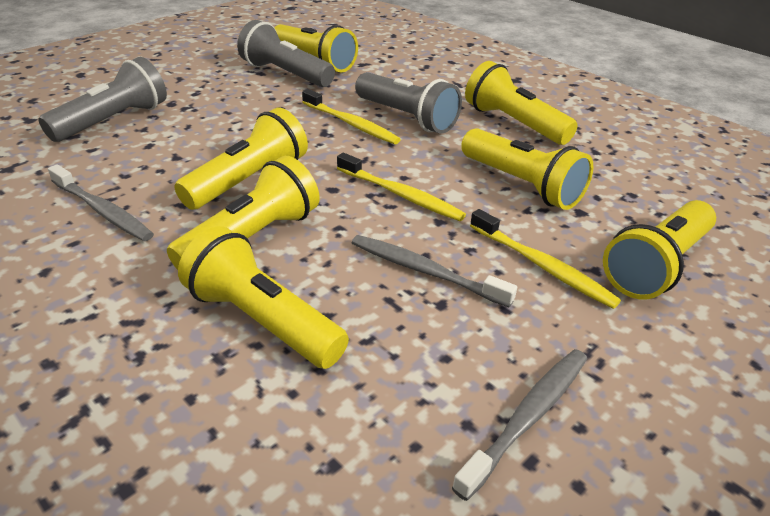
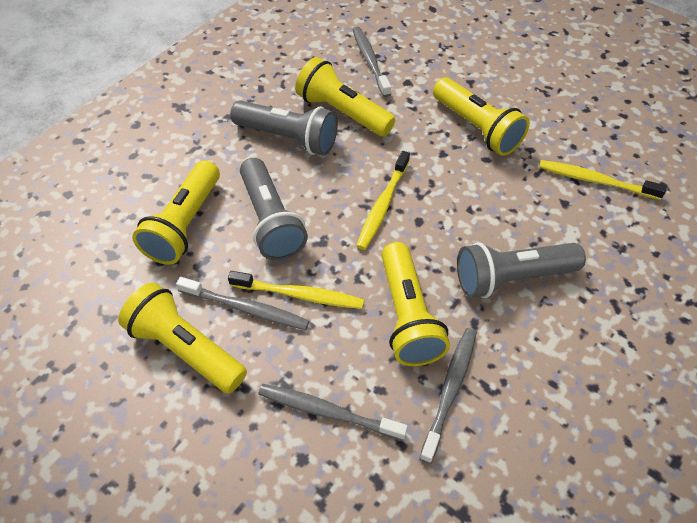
grey toothbrush: [48,164,154,241] [352,235,517,307] [452,349,587,501] = 3 -> [176,277,309,330] [258,384,408,441] [352,27,391,97] [420,328,477,463] = 4
yellow flashlight: [167,156,320,270] [174,108,308,210] [178,226,349,369] [274,24,358,72] [461,128,593,210] [465,61,578,145] [603,200,716,299] = 7 -> [118,282,247,394] [132,160,220,265] [295,57,396,137] [382,242,450,366] [433,77,530,156] = 5

